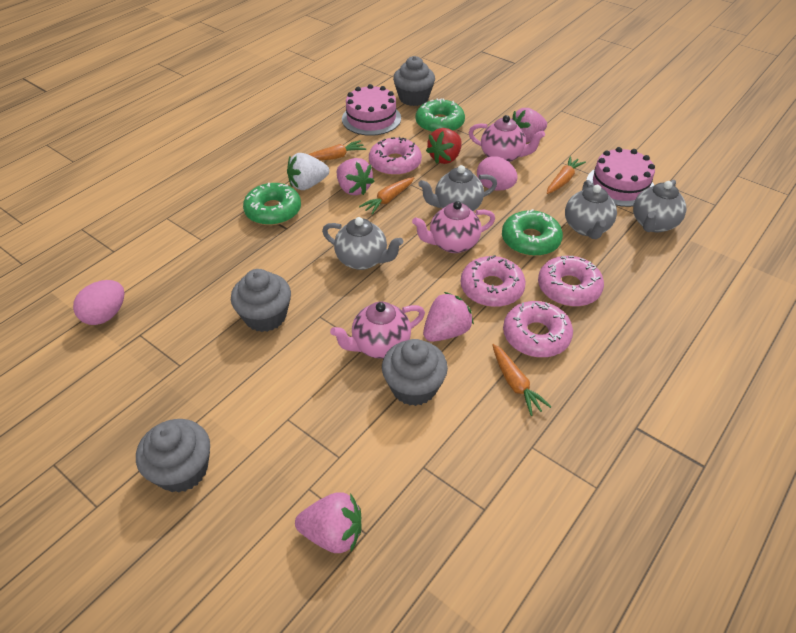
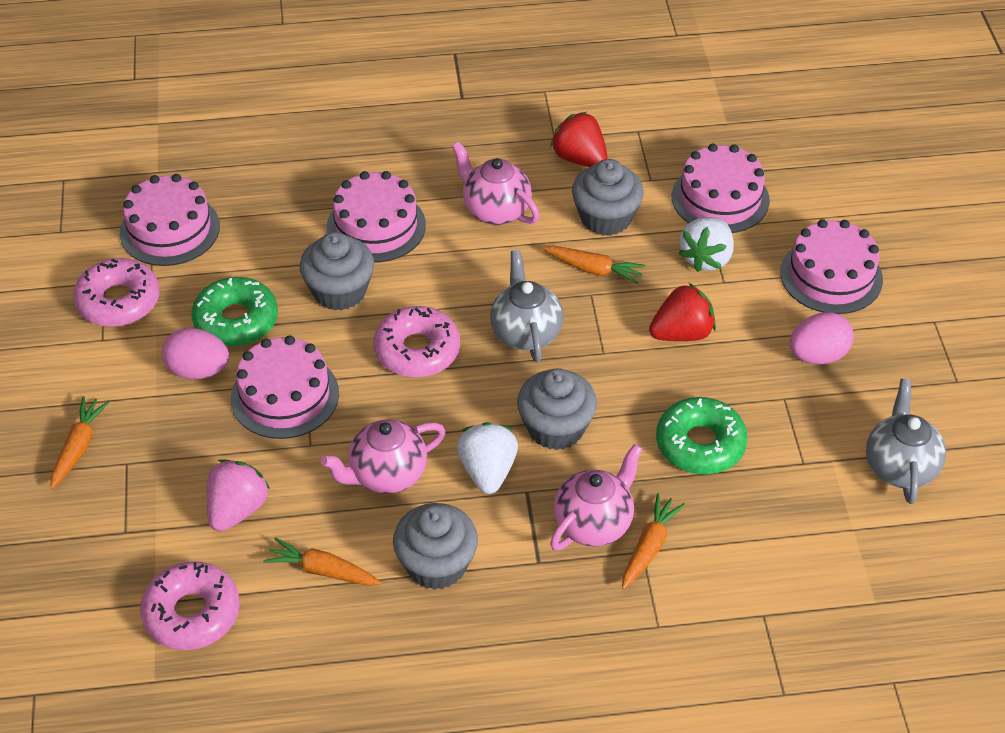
green donut: [243,183,301,226] [416,98,465,133] [502,209,563,256] = 3 -> [192,277,278,347] [656,397,748,474] = 2
grey teapot: [322,217,403,270] [418,165,497,211] [565,180,617,239] [633,180,686,232] = 4 -> [490,250,564,362] [866,379,946,504] = 2
pink cake: [342,84,401,136] [586,147,655,207] = 2 -> [120,174,220,266] [231,335,339,439] [327,171,426,262] [672,144,770,233] [780,219,883,314] = 5
pink donut: [369,137,422,176] [461,255,526,307] [503,301,573,358] [538,256,604,307] = 4 -> [73,258,159,327] [140,561,240,650] [374,306,460,378] = 3
pink strawberry: [295,492,362,553] [337,158,374,195] [423,292,474,342] [512,108,547,143] = 4 -> [206,459,270,532] = 1
red strawberry: [426,128,462,164] = 1 -> [550,112,608,167] [649,283,716,341] = 2
white strawberry: [287,153,329,190] = 1 -> [457,422,518,494] [678,217,734,272] = 2

